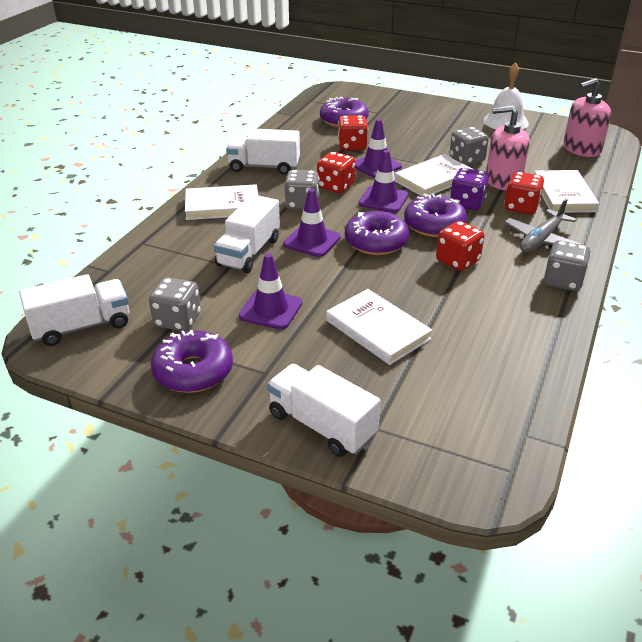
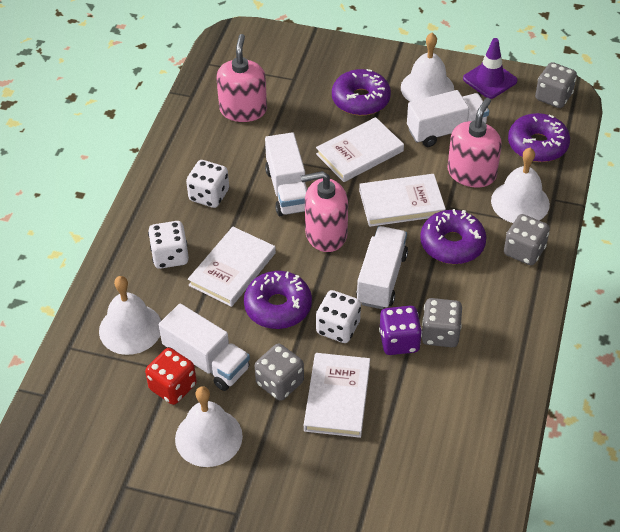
grey plane: [504,198,582,253] = 1 -> none = 0
pink soap dispenser: [486,105,530,190] [563,78,611,157] = 2 -> [216,34,267,122] [301,171,348,252] [448,98,502,188] = 3
purple traffic cone: [239,253,303,330] [283,188,341,257] [355,119,402,178] [358,150,408,213] = 4 -> [463,38,517,99] = 1
red dice: [317,152,355,193] [338,115,368,150] [436,221,484,271] [504,172,544,215] = 4 -> [145,348,197,405] = 1
white bell: [483,62,529,129] = 1 -> [99,276,161,355] [175,386,243,467] [401,33,454,102] [491,148,550,223] = 4
white dice: none = 0 -> [148,221,189,269] [186,160,229,208] [316,290,361,343] = 3

